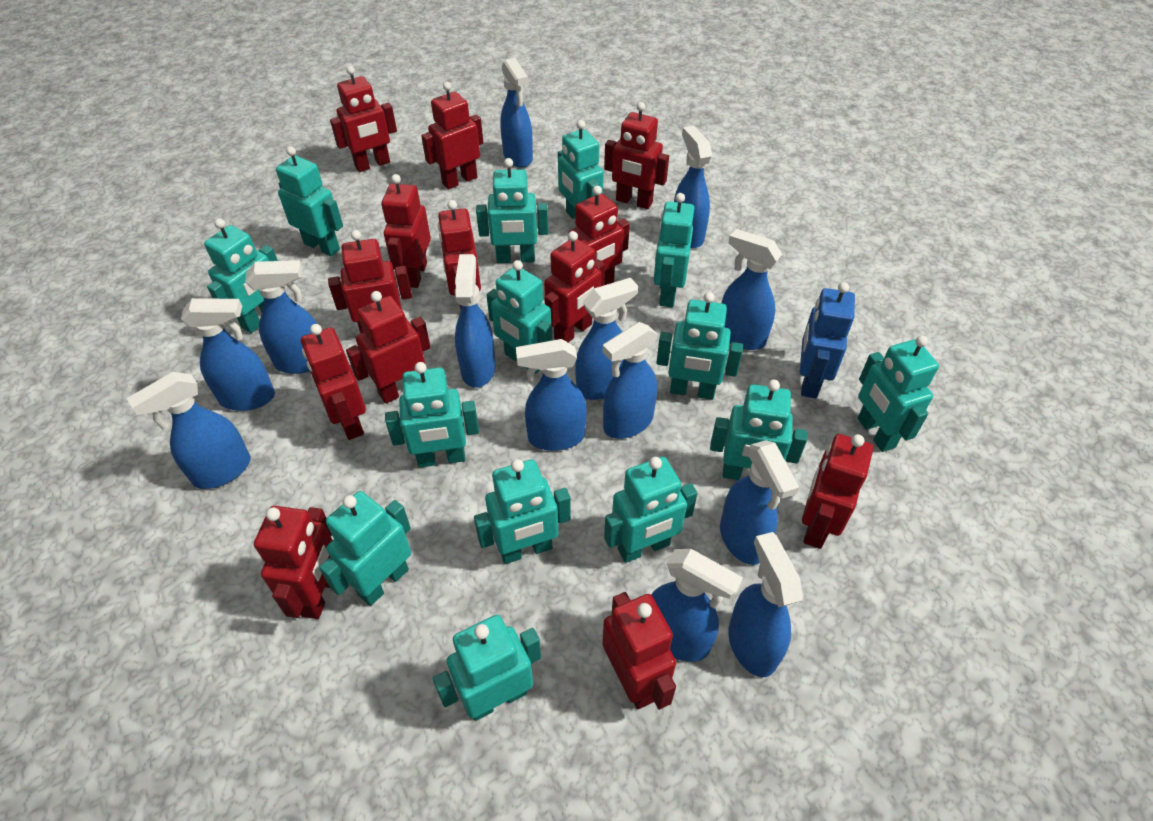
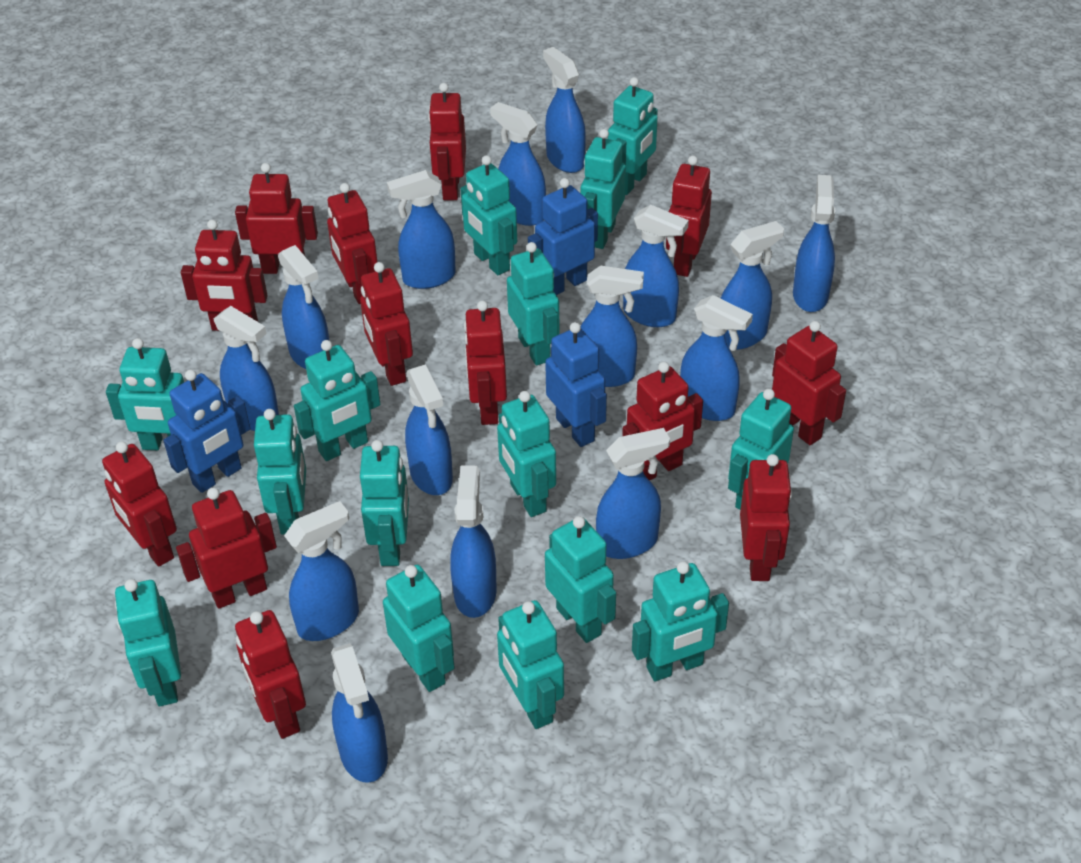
blue robot: [800,282,855,398] = 1 -> [163,370,250,493] [528,178,598,295] [545,322,607,447] = 3
blue spray bottle: [127,372,251,489] [181,298,275,411] [245,260,317,374] [455,254,496,388] [500,58,533,168] [516,339,587,451] [575,278,638,400] [603,322,658,439] [651,549,743,662] [674,125,712,248] [720,440,799,565] [722,229,782,350] [728,532,803,677] = 13 -> [214,306,279,431] [278,245,329,369] [284,501,359,641] [331,643,388,783] [387,170,456,289] [405,364,453,495] [450,465,497,618] [490,102,546,226] [543,47,586,173] [581,266,644,387] [596,428,670,559] [623,205,689,327] [680,295,753,421] [720,221,784,350] [793,175,836,312] = 15
turquoise robot: [204,218,278,333] [276,146,343,256] [319,491,411,606] [385,362,479,468] [433,615,541,721] [474,459,571,564] [476,158,548,263] [486,260,552,374] [558,120,604,219] [604,457,698,563] [653,193,694,307] [656,292,743,400] [710,380,807,480] [857,336,939,452] = 14 -> [106,338,184,450] [115,579,181,706] [254,409,306,534] [294,340,380,461] [360,440,409,566] [383,565,455,692] [460,155,517,275] [497,391,556,517] [497,600,564,729] [507,242,560,366] [545,516,616,643] [581,129,626,249] [608,77,658,195] [632,561,729,681] [728,389,794,510] = 15

